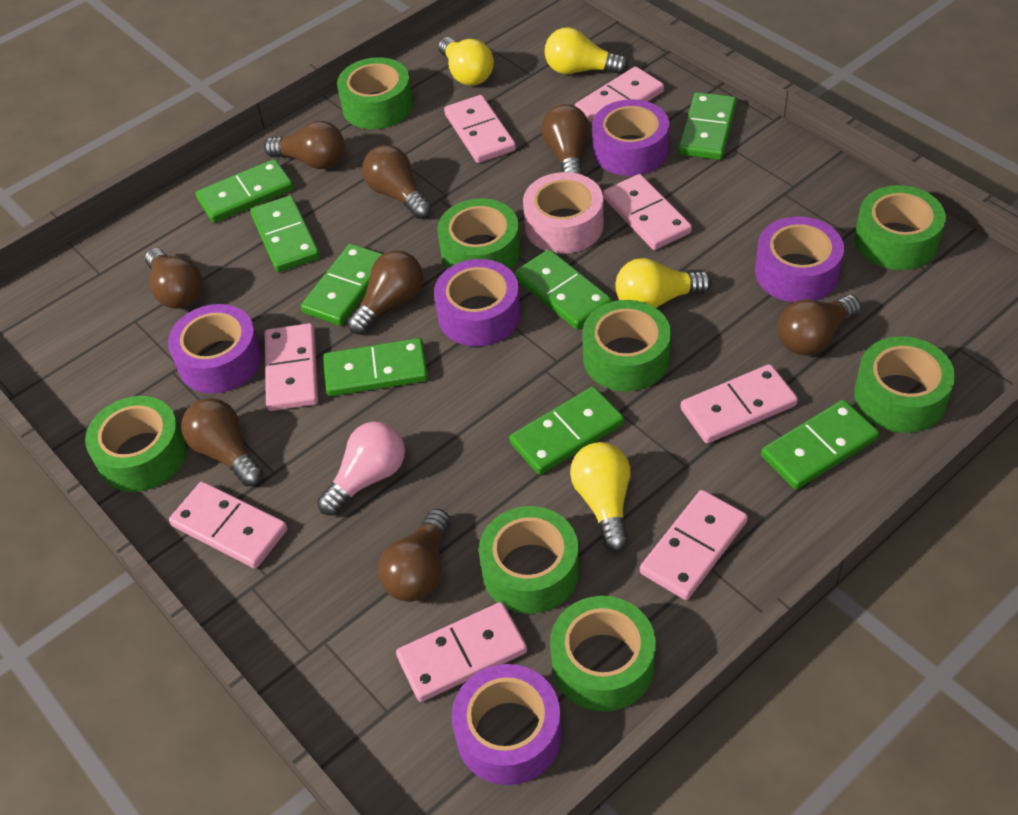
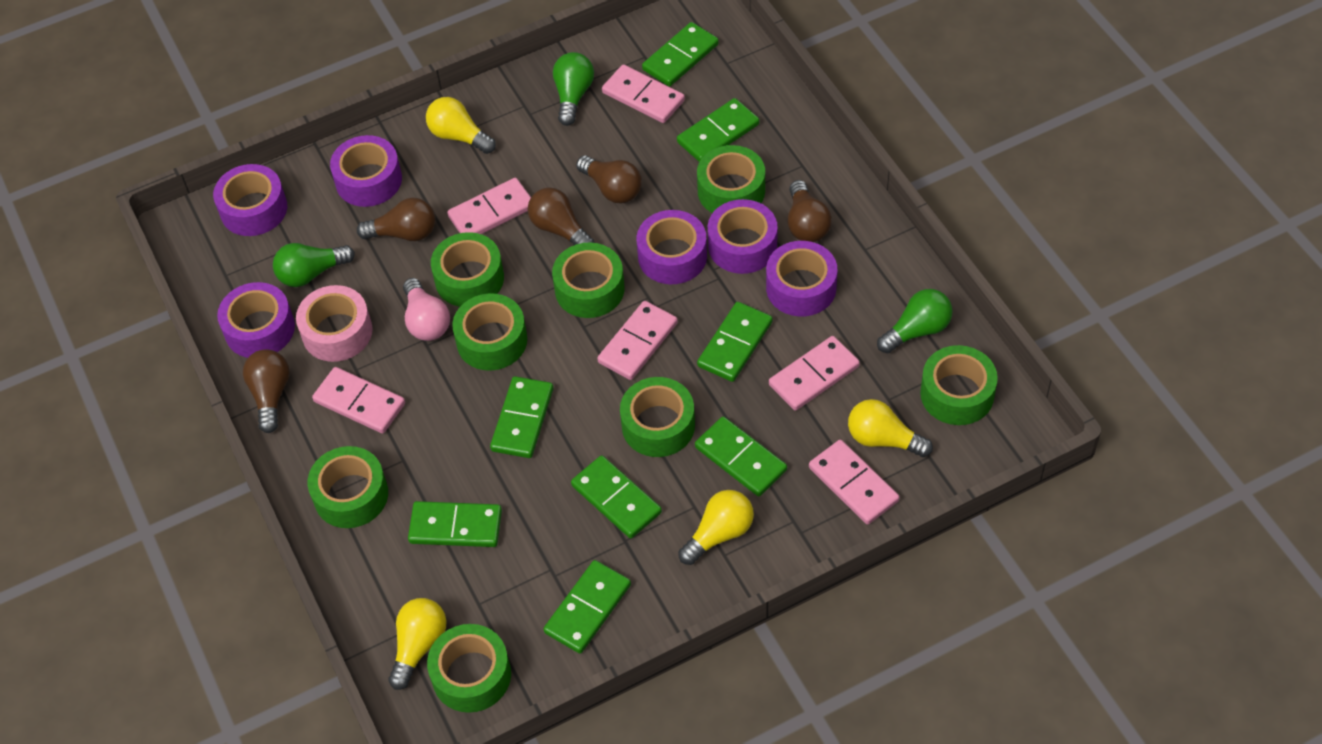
brown light bulb: [145,248,203,309] [181,398,263,486] [264,121,345,169] [347,250,423,334] [362,145,431,219] [378,509,450,602] [541,104,589,175] [778,295,861,355] = 8 -> [243,349,290,433] [357,197,435,241] [528,187,594,245] [576,155,642,203] [788,180,832,242] = 5
green light bulb: none = 0 -> [273,243,355,287] [553,52,594,126] [877,289,952,353] = 3
pink domino: [169,482,287,568] [265,323,318,411] [396,602,527,702] [444,95,516,163] [575,67,664,123] [603,174,692,250] [640,490,748,600] [680,364,798,443] = 8 -> [312,367,405,434] [447,178,531,234] [597,301,678,380] [602,64,685,123] [769,336,860,411] [809,440,900,525] = 6
purple tape: [168,304,262,393] [434,259,521,347] [452,664,562,785] [593,99,669,176] [755,216,844,303] = 5 -> [213,164,287,236] [217,282,295,358] [330,135,402,207] [636,210,707,284] [708,199,778,274] [766,241,837,317] = 6

